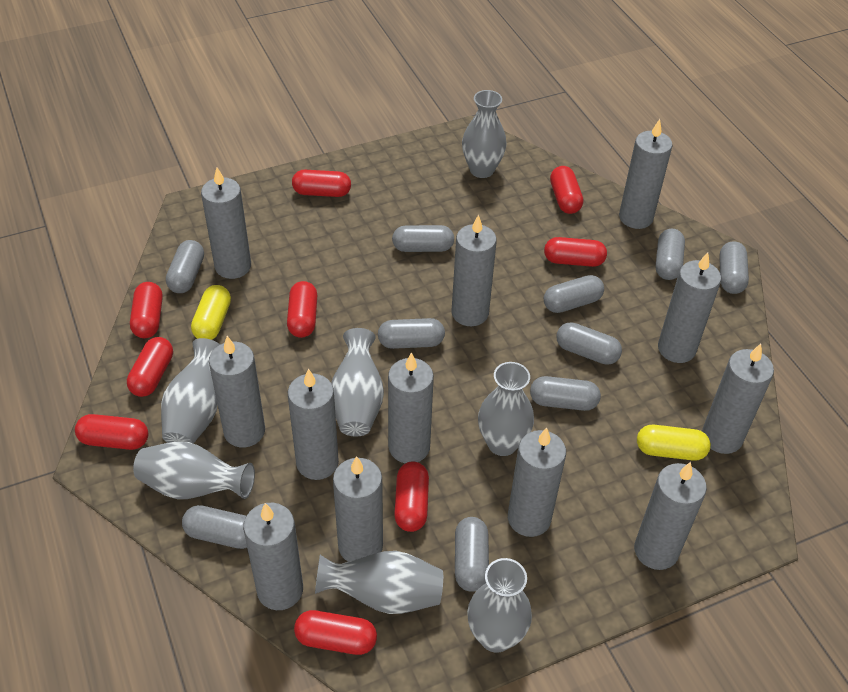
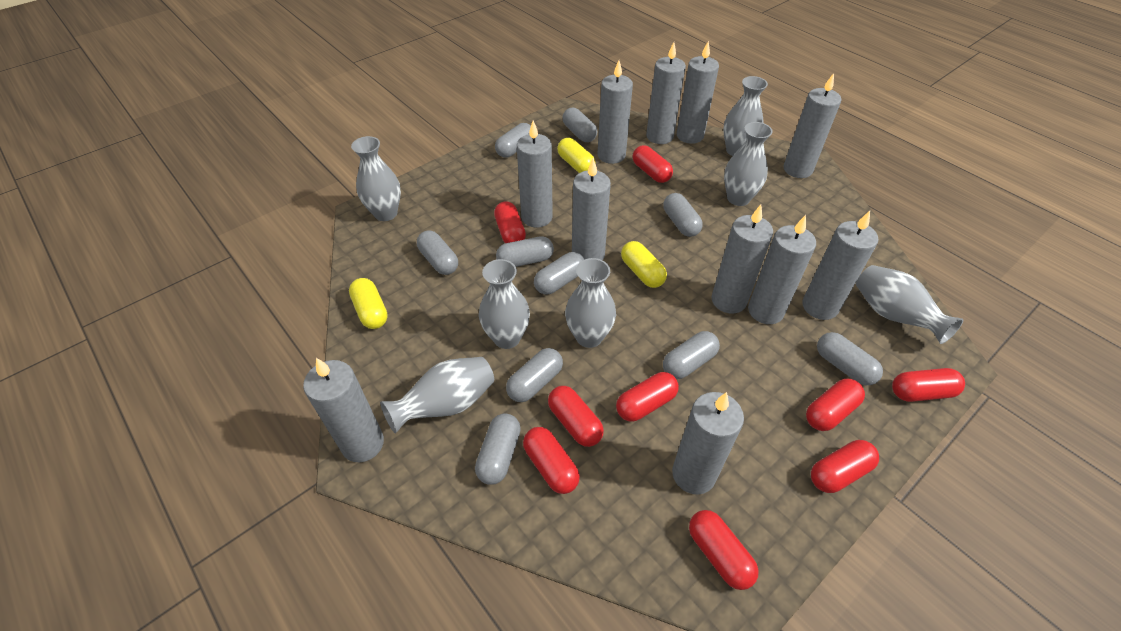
grey candle: [201,167,251,279] [209,336,265,448] [243,503,303,610] [288,368,339,480] [333,456,383,562] [388,352,434,463] [451,214,497,326] [508,428,566,537] [619,119,673,229] [634,462,707,570] [658,252,721,363] [702,344,774,454] = 12 -> [303,358,384,462] [517,120,553,228] [572,158,611,260] [598,60,633,164] [646,42,686,144] [672,392,744,495] [677,41,719,144] [712,205,773,314] [748,215,816,324] [783,73,841,178] [802,211,878,320] = 11
yellow capsule: [191,285,231,340] [637,425,711,461] = 2 -> [349,278,388,329] [557,138,596,173] [621,241,667,288] = 3

